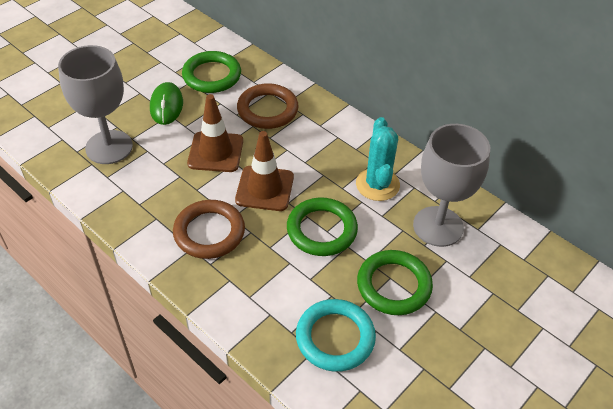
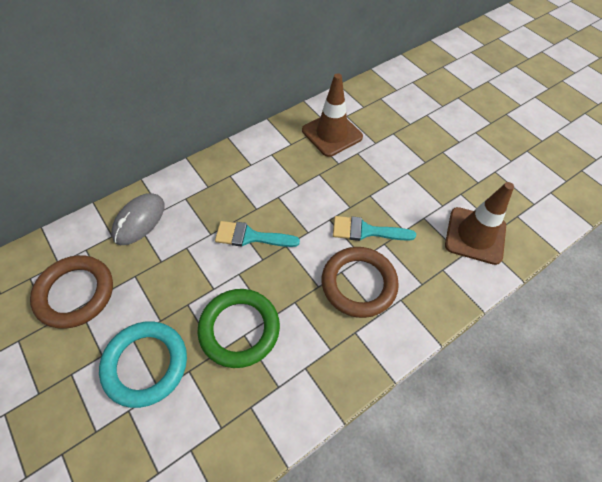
green mouse: [150,82,183,125] = 1 -> none = 0
green ring: [182,51,241,93] [287,198,358,256] [357,250,433,315] = 3 -> [197,289,280,368] = 1
grey goblet: [58,45,133,164] [413,124,490,247] = 2 -> none = 0
grey mouse: none = 0 -> [111,193,165,245] = 1
turquoise brush: none = 0 -> [215,221,300,247] [333,216,416,241] = 2
turquoise cactus: [356,117,400,201] = 1 -> none = 0

